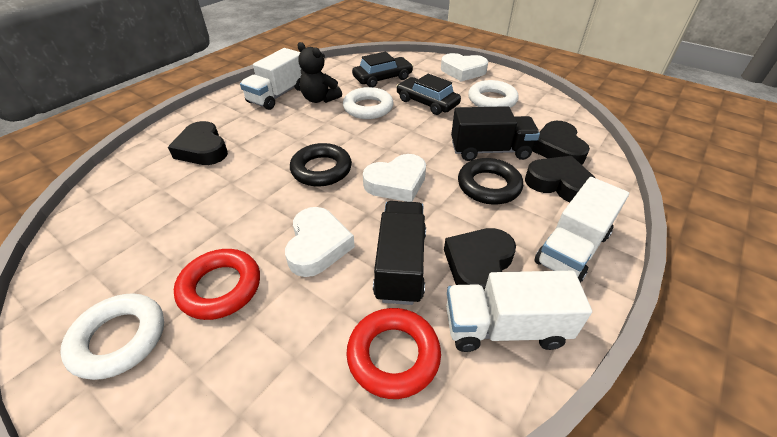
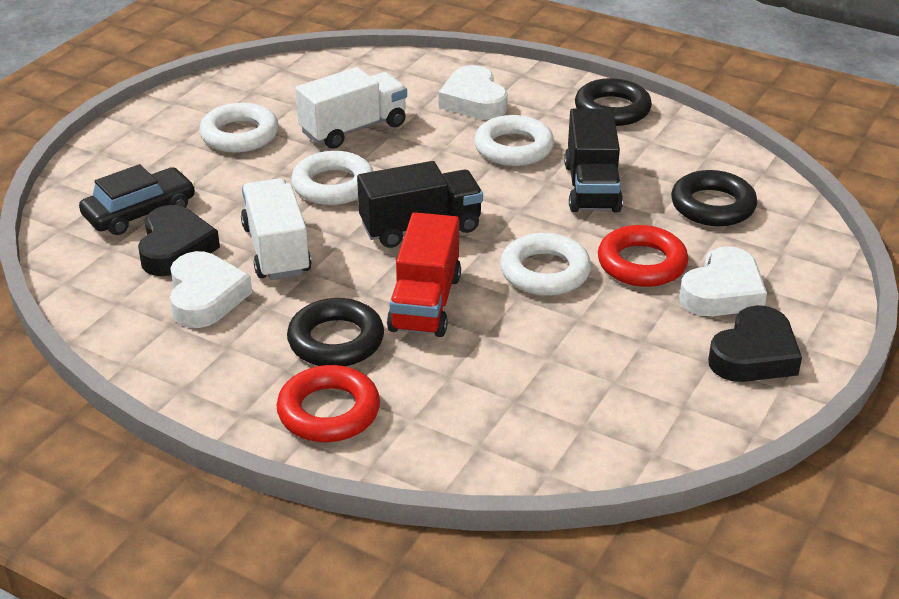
black car: [352,52,413,87] [396,74,461,115] = 2 -> [79,164,195,235] = 1
black heart: [168,121,228,165] [444,228,516,290] [525,156,595,202] [532,121,590,165] = 4 -> [138,205,220,276] [708,305,802,382] = 2
black ring: [290,143,352,187] [458,158,523,205] = 2 -> [287,298,384,366] [575,78,652,126] [671,170,757,226] = 3
black teddy bear: [298,42,342,103] = 1 -> none = 0
red truck: none = 0 -> [387,212,461,337] = 1
white ring: [60,293,164,380] [343,87,393,119] [468,80,519,108] = 3 -> [199,103,279,153] [291,151,373,205] [474,115,554,166] [500,233,591,295] = 4
white truck: [240,48,302,110] [446,271,592,352] [535,177,629,282] = 3 -> [241,178,312,280] [295,67,407,149] = 2

